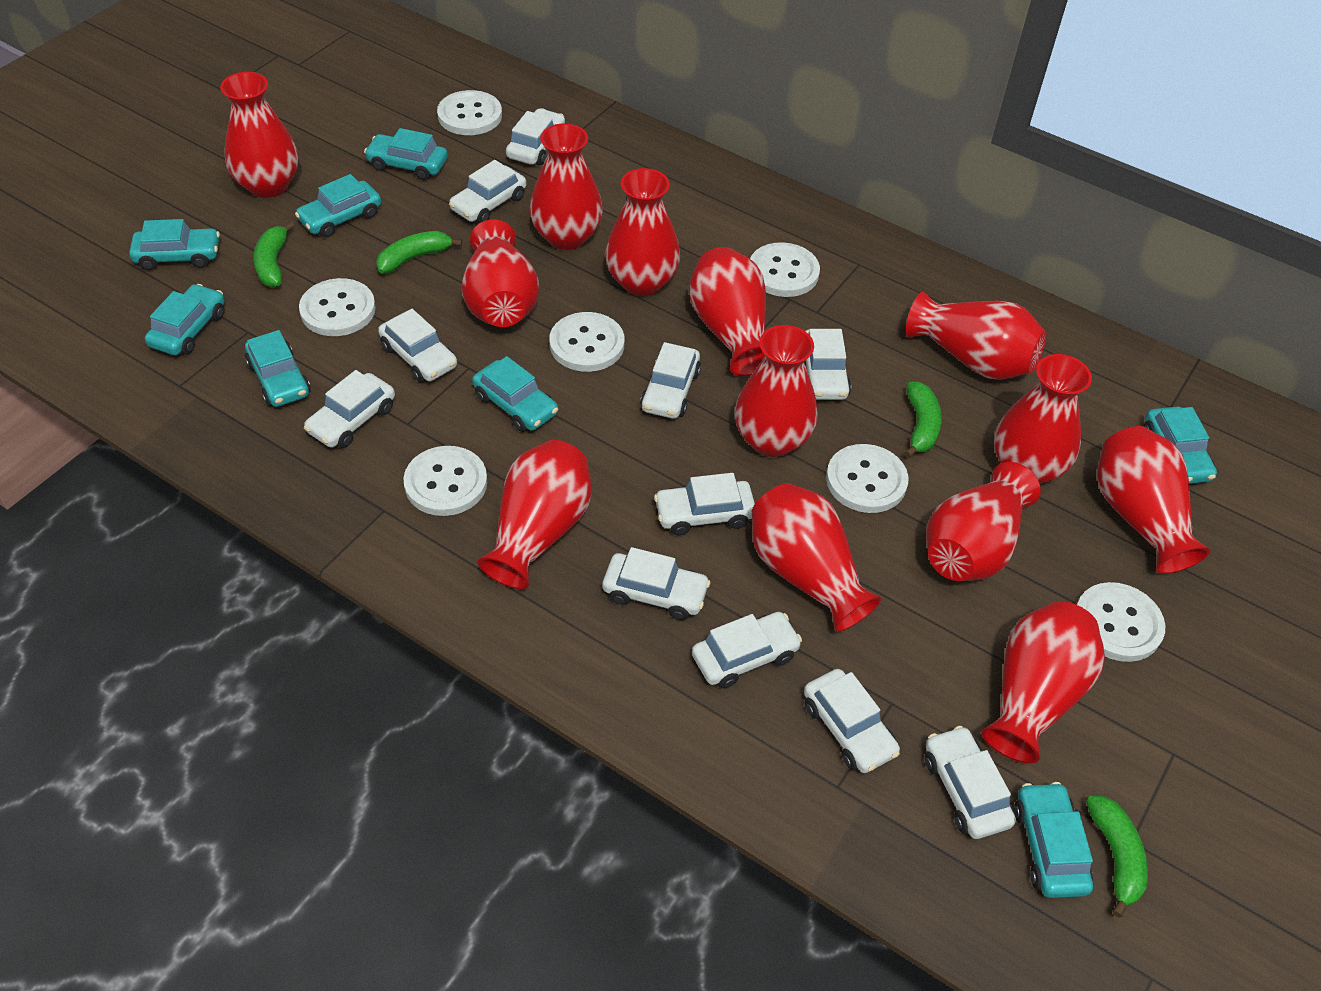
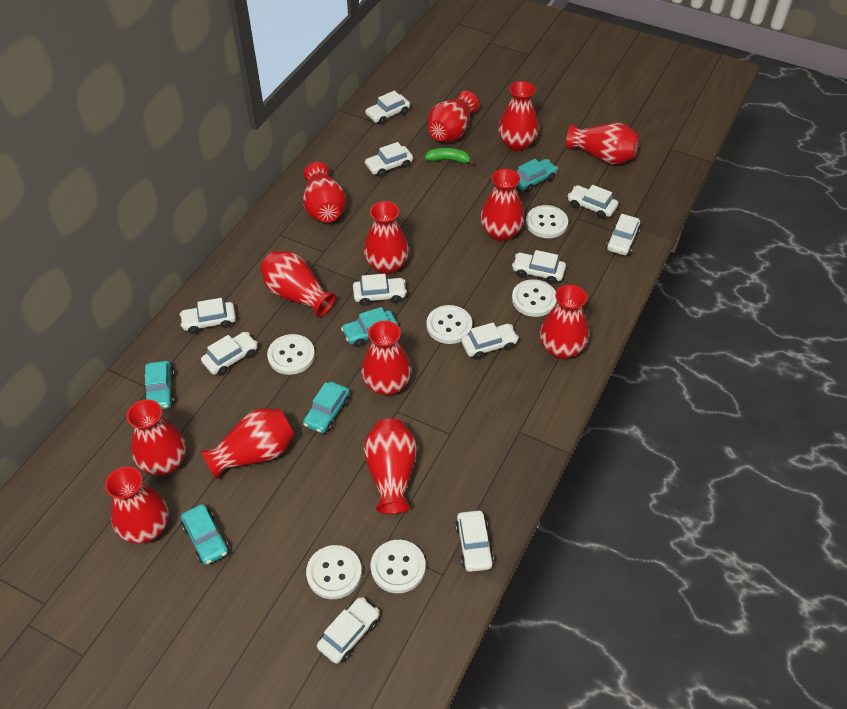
green banana: [253,222,294,287] [376,231,462,273] [904,382,942,458] [1086,795,1148,917] = 4 -> [425,148,475,165] = 1
turquoise car: [129,219,220,270] [145,284,225,355] [245,330,311,407] [295,174,381,237] [364,128,448,180] [472,356,558,432] [1014,782,1093,898] [1144,407,1217,484] = 8 -> [144,361,175,409] [181,504,229,565] [303,382,350,434] [341,307,398,347] [517,159,558,192] = 5
white button: [299,278,376,336] [403,446,487,516] [437,90,502,135] [549,312,624,372] [750,242,820,297] [826,444,909,513] [1077,582,1165,662] = 7 -> [267,334,315,375] [306,545,362,599] [371,540,426,593] [426,305,472,344] [512,279,557,317] [526,205,568,238] = 6

